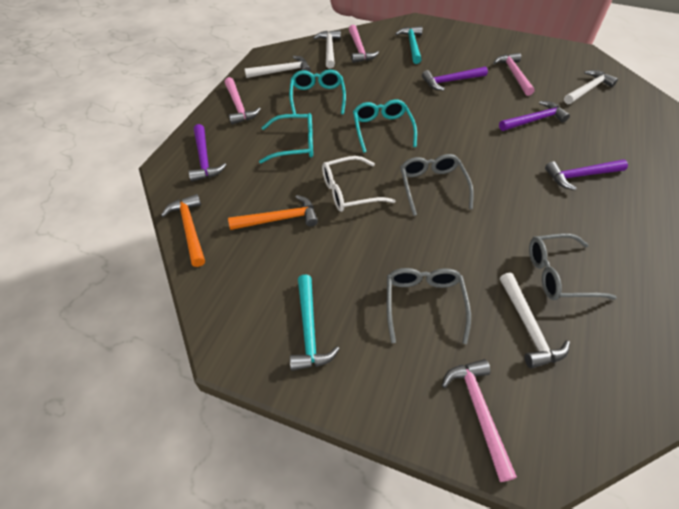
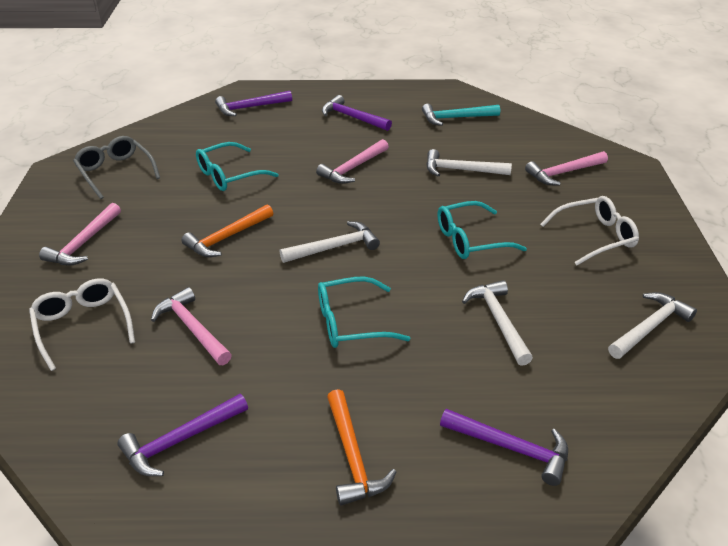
grey glasses: [387,268,471,344] [400,154,474,216] [529,233,617,300] = 3 -> [73,136,160,199] = 1
turquoise hammer: [290,275,340,371] [395,26,423,64] = 2 -> [422,104,500,126] = 1
white glasses: [322,156,396,212] = 1 -> [29,278,135,371] [540,196,639,266] = 2

